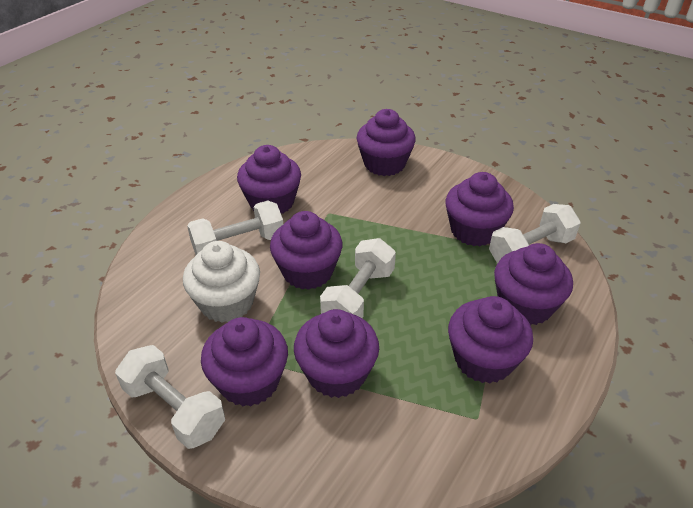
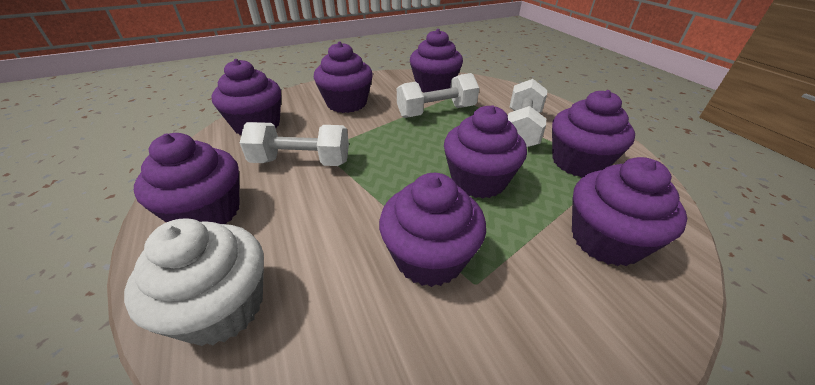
white dumbbell: [115,345,225,449] [187,201,283,255] [320,238,396,318] [489,204,581,264] = 4 -> [240,122,349,166] [397,73,479,118] [508,79,547,147] = 3

